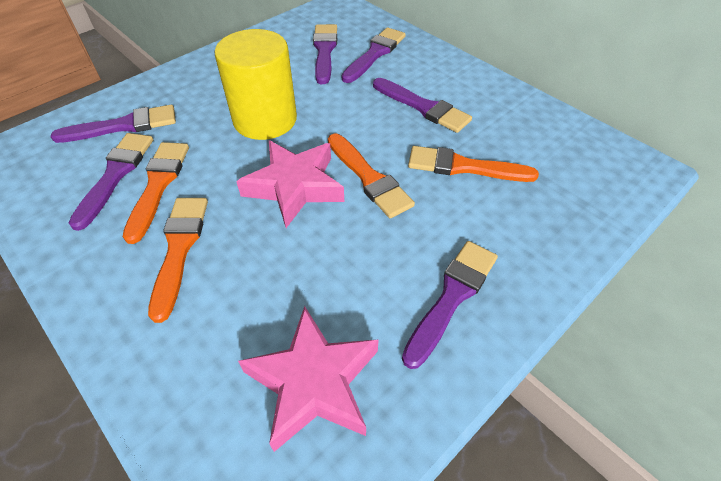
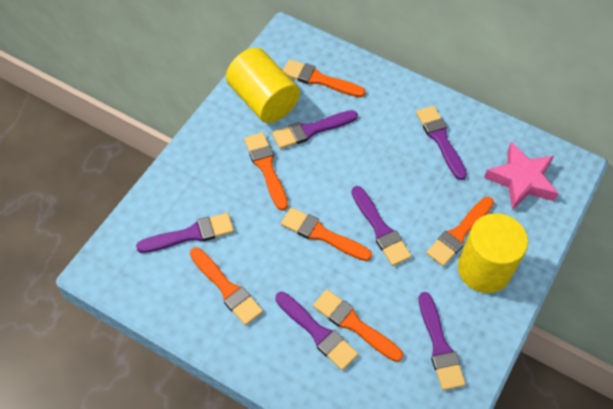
orange brush: [123,142,189,244] [148,198,208,323] [328,133,415,218] [408,146,539,182] = 4 -> [190,248,263,325] [244,132,288,211] [281,207,372,261] [283,59,366,97] [313,289,403,362] [426,197,494,266] = 6
pink star: [236,140,344,228] [238,306,379,452] = 2 -> [484,142,559,210] = 1
yellow cylinder: [215,29,297,140] = 1 -> [226,48,300,123] [458,213,528,293] = 2

